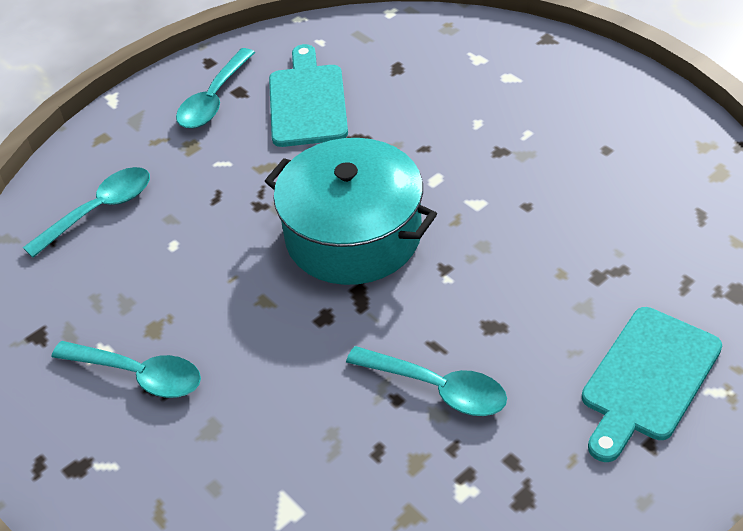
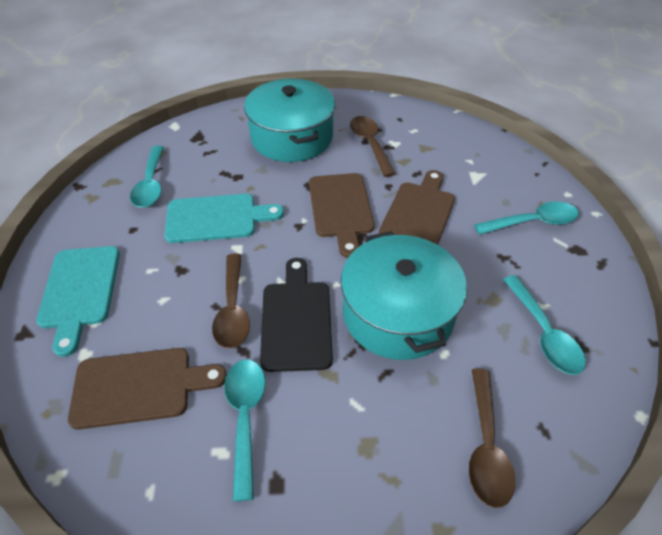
black cutting board: none = 0 -> [260,258,333,372] = 1
brown cutting board: none = 0 -> [68,348,227,430] [309,173,374,258] [378,170,455,245] = 3
brown spoon: none = 0 -> [212,254,250,349] [350,116,396,177] [469,368,515,508] = 3
turquoise pot: [265,138,437,285] = 1 -> [244,79,335,162] [341,231,467,360] = 2

